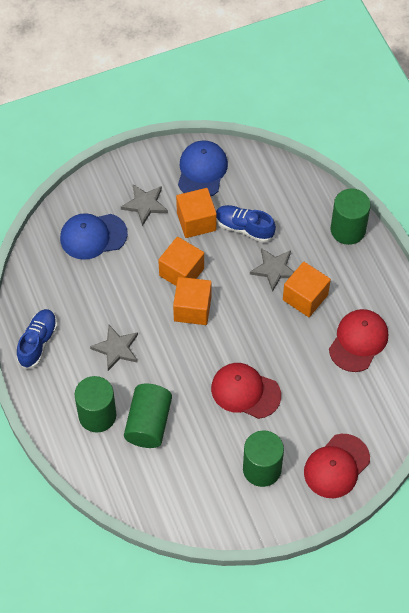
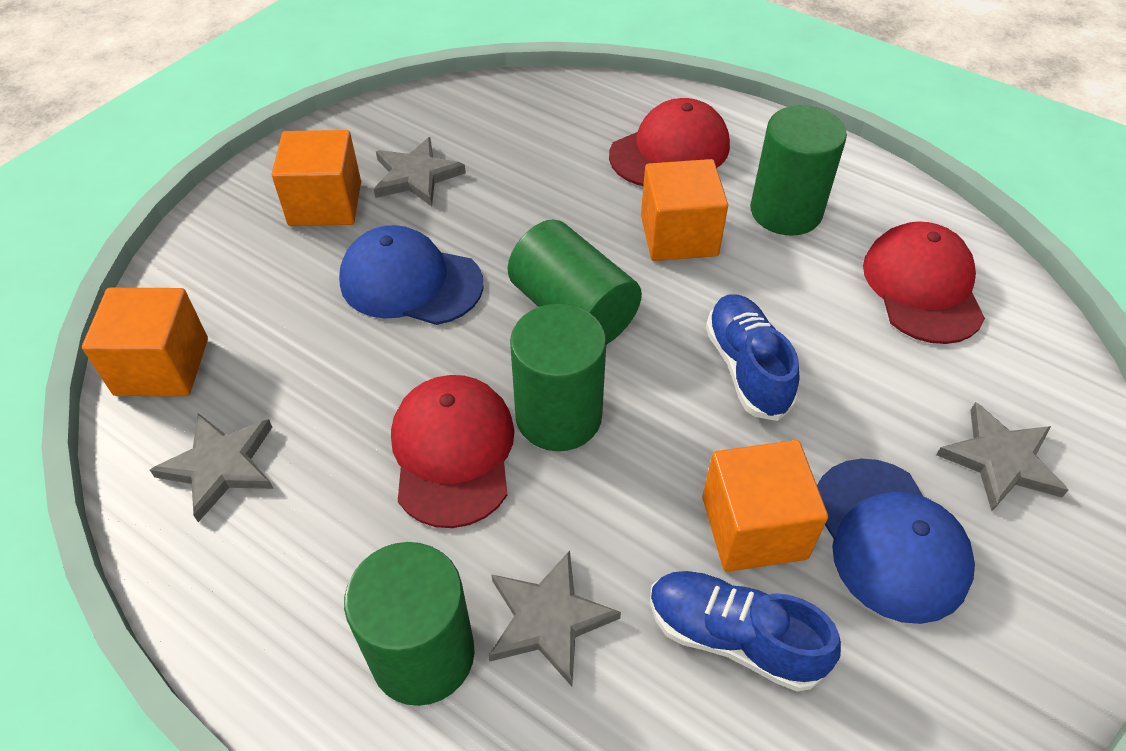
grey star: [90,325,138,371] [121,184,168,226] [250,248,294,292] = 3 -> [150,413,273,522] [374,137,466,206] [488,550,621,686] [936,402,1068,511] = 4

